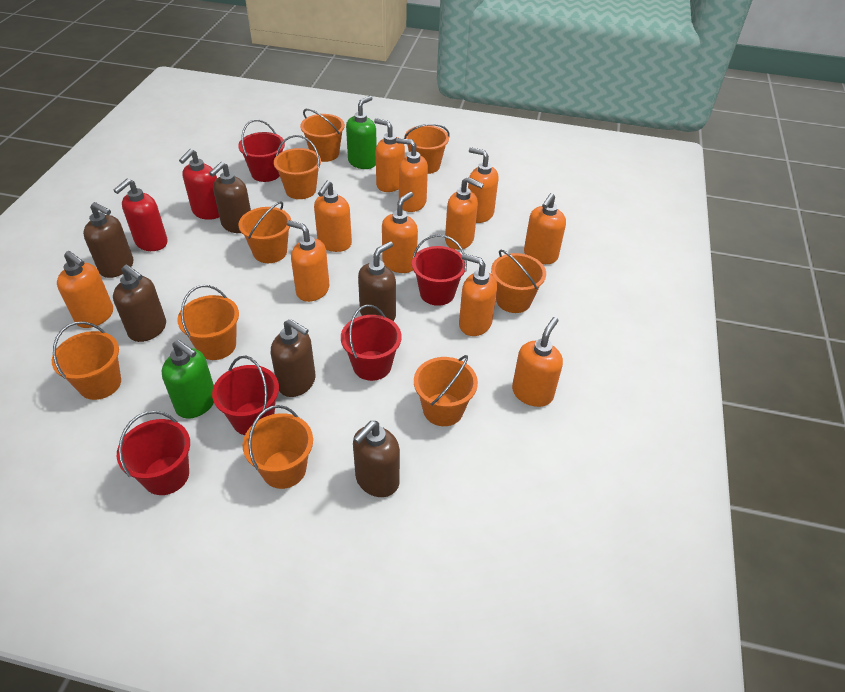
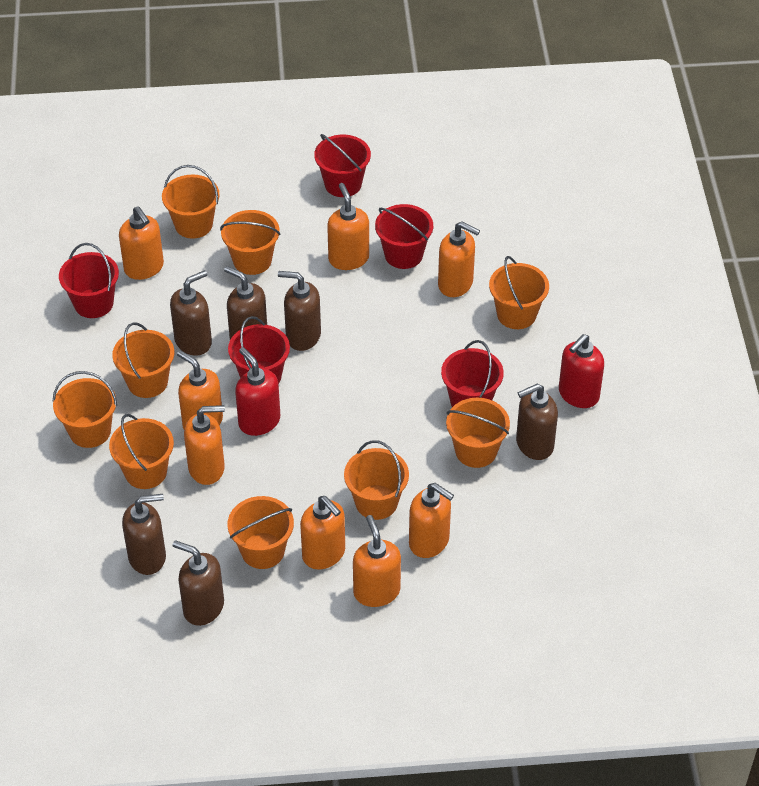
green soap dispenser: [162,340,214,419] [346,96,377,169] = 2 -> none = 0
orange soap dispenser: [57,251,113,328] [287,220,330,302] [314,180,352,252] [374,118,405,192] [382,192,418,273] [396,138,428,212] [445,177,484,250] [459,254,497,336] [468,147,499,223] [512,317,563,407] [524,193,566,264] = 11 -> [119,206,164,280] [177,350,223,429] [184,405,225,485] [300,496,345,569] [327,183,369,270] [353,515,401,607] [409,483,454,558] [438,222,480,297] = 8

